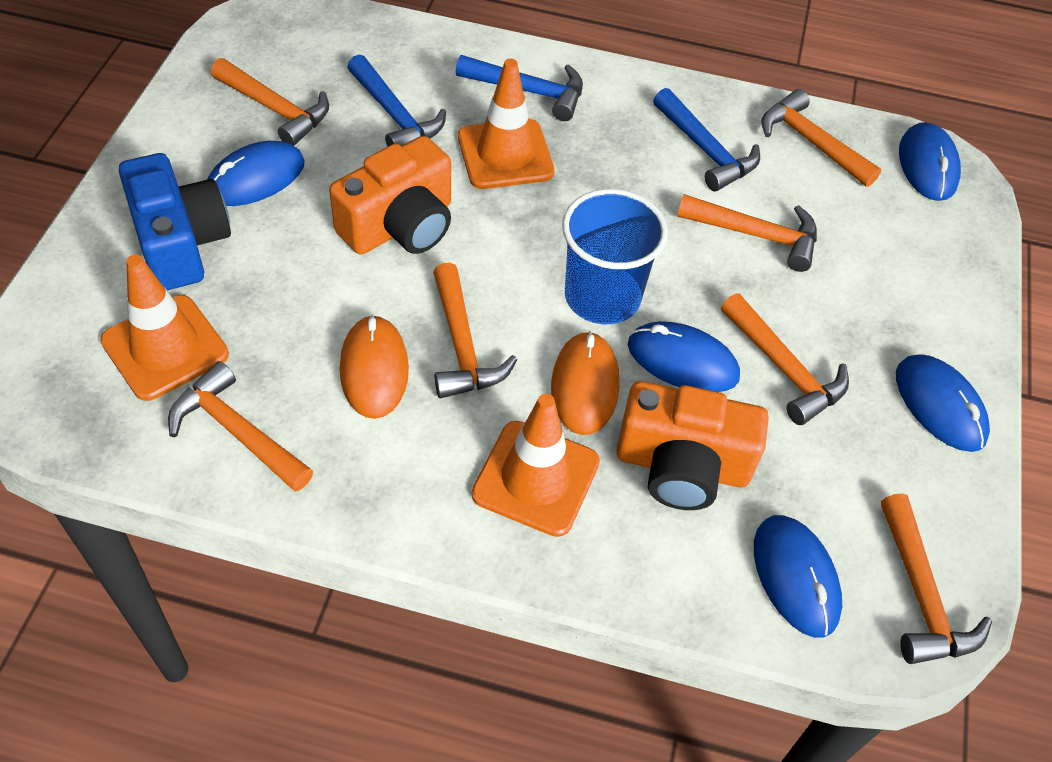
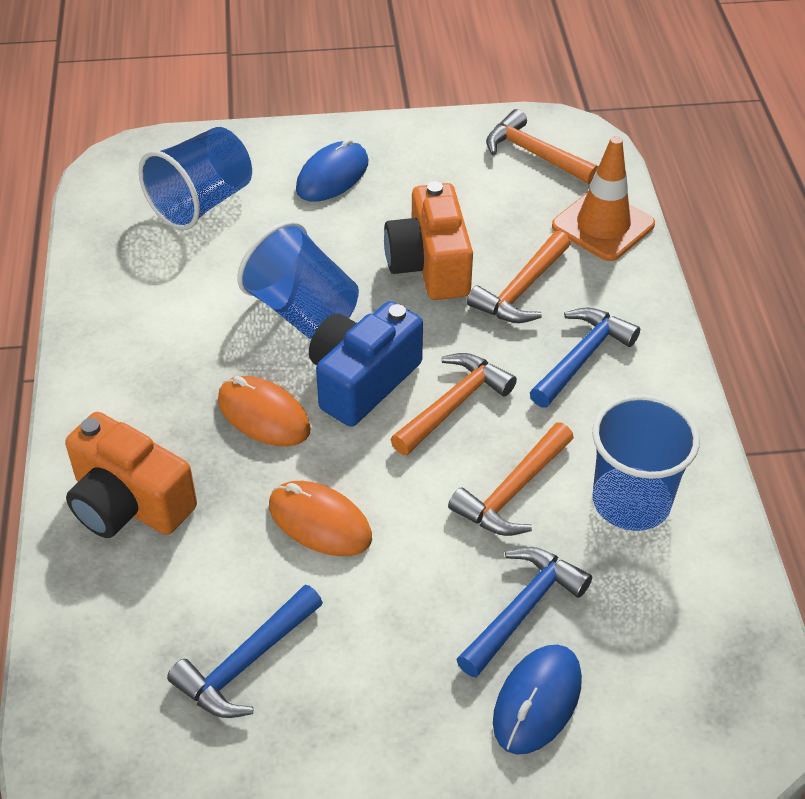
blue cup: [562,189,668,324] = 1 -> [138,127,252,230] [237,220,359,339] [592,395,700,531] = 3
blue mouse: [207,141,305,206] [628,321,740,392] [754,515,842,638] [896,354,990,452] [899,122,961,201] = 5 -> [296,138,369,202] [493,644,582,755] = 2
orange hammer: [168,361,313,492] [211,58,329,146] [433,263,517,398] [677,194,817,272] [721,293,849,425] [761,89,881,187] [881,493,992,664] = 7 -> [390,353,517,455] [448,422,574,536] [467,231,571,323] [486,109,599,184] = 4
orange traffic cone: [100,255,229,401] [458,59,554,189] [472,394,600,537] = 3 -> [552,136,655,261] = 1

